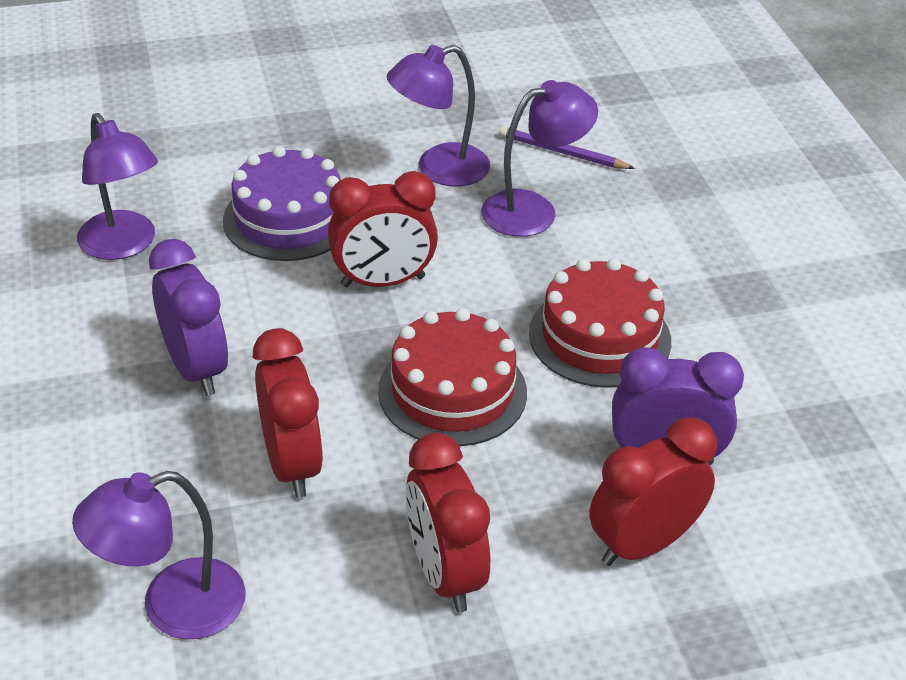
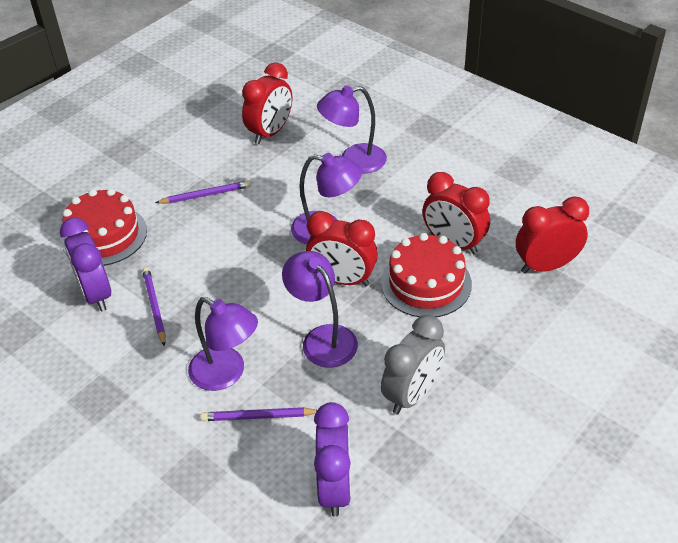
grey clock: none = 0 -> [381,315,445,414] = 1
purple cake: [223,146,341,261] = 1 -> none = 0
purple pencil: [499,126,635,169] = 1 -> [142,267,166,347] [155,180,251,203] [200,407,317,421] = 3

